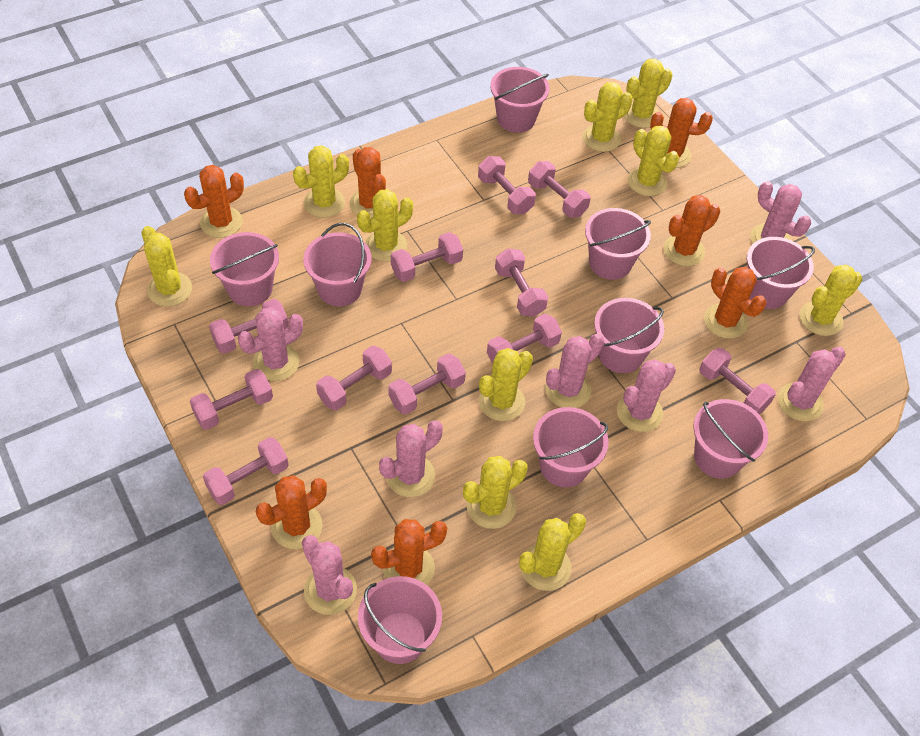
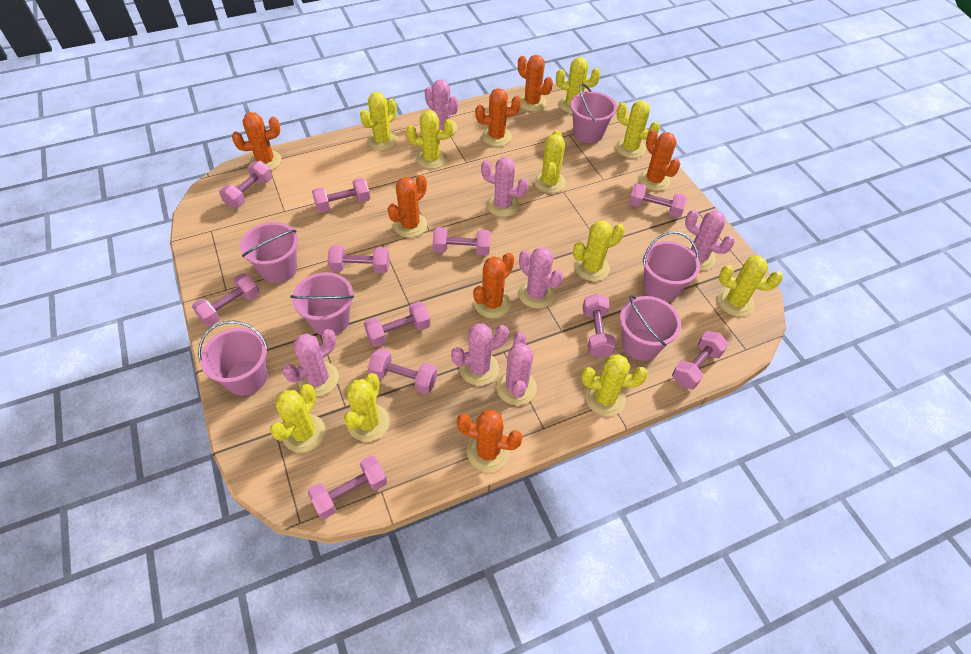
pink bucket: [210,232,279,306] [303,223,372,306] [358,576,442,664] [490,67,550,133] [533,407,608,488] [585,208,651,280] [594,298,664,373] [693,399,768,479] [747,237,815,309] = 9 -> [198,321,268,396] [240,222,298,283] [290,272,354,336] [570,84,617,143] [620,295,681,361] [643,232,700,302] = 6

